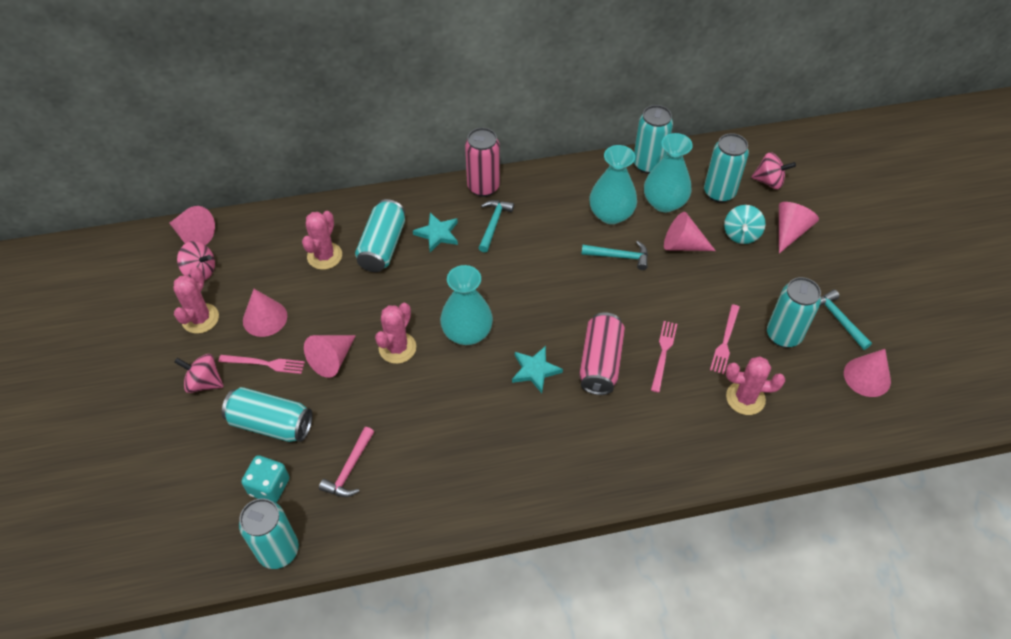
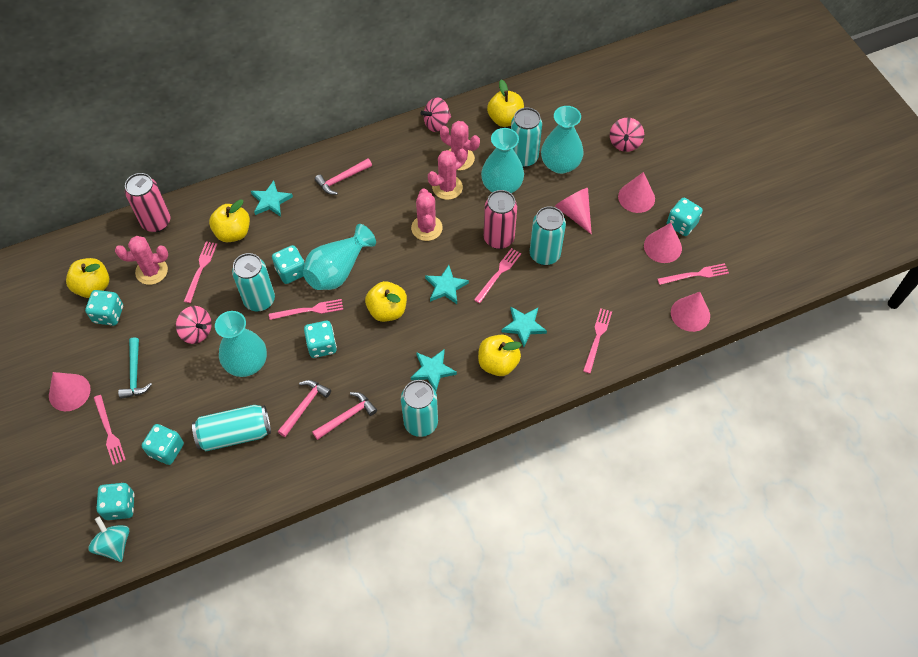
pink cone: [169,206,215,245] [243,289,287,337] [304,335,356,378] [664,212,716,251] [779,202,819,254] [844,349,891,397] = 6 -> [49,372,91,411] [555,188,592,234] [618,172,655,213] [644,223,682,263] [671,292,710,332] = 5
pink fork: [218,355,305,374] [651,321,677,393] [710,304,740,374] = 3 -> [94,395,126,465] [184,241,217,303] [269,299,343,320] [474,248,521,303] [583,308,612,374] [657,263,729,285] = 6
pink hammer: [319,427,374,497] = 1 -> [278,380,331,437] [312,392,377,440] [315,158,372,195] = 3
turquoise can: [222,387,313,442] [239,499,299,569] [355,199,405,272] [634,105,673,174] [704,133,749,203] [767,277,821,348] = 6 -> [192,405,271,451] [232,253,275,312] [401,380,438,437] [511,107,542,167] [530,206,566,265] = 5
turquoise dice: [241,455,289,503] = 1 -> [85,290,123,326] [96,483,135,520] [142,424,184,465] [272,245,305,284] [304,321,337,358] [667,198,703,236] = 6
turquoise hammer: [479,200,514,252] [581,241,648,270] [820,290,872,350] = 3 -> [118,337,152,399] = 1
turquoise star: [413,213,458,252] [512,346,563,393] = 2 -> [251,181,293,217] [411,349,457,391] [425,265,469,304] [502,307,547,347] = 4
turquoise vase: [440,265,493,345] [589,145,637,224] [644,133,693,212] = 3 -> [215,311,267,377] [303,224,376,290] [481,128,524,193] [541,106,583,174] = 4
yellow apple: none = 0 -> [66,258,109,298] [209,199,250,242] [365,281,407,322] [478,335,522,376] [487,79,524,127] = 5

